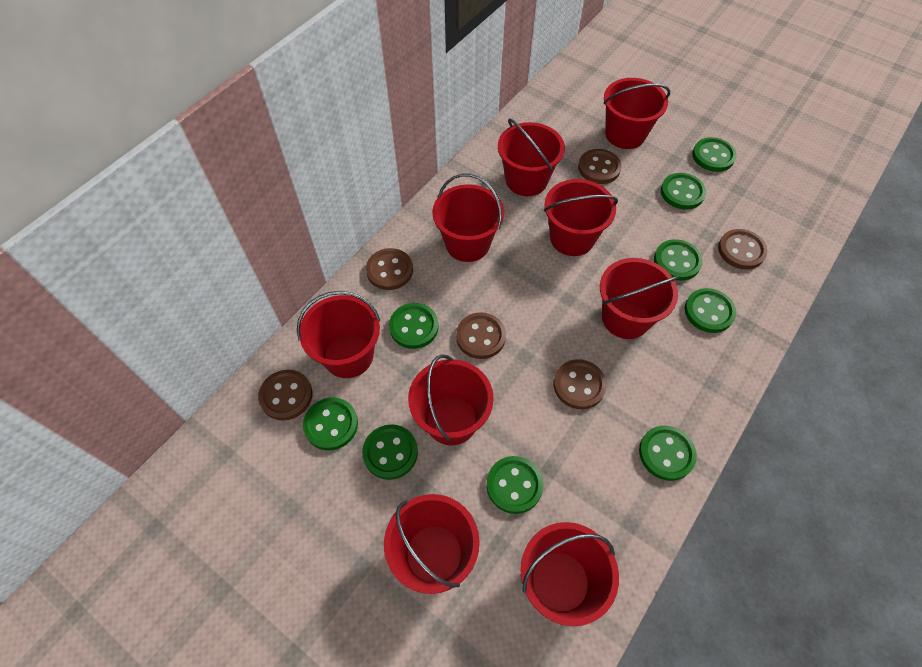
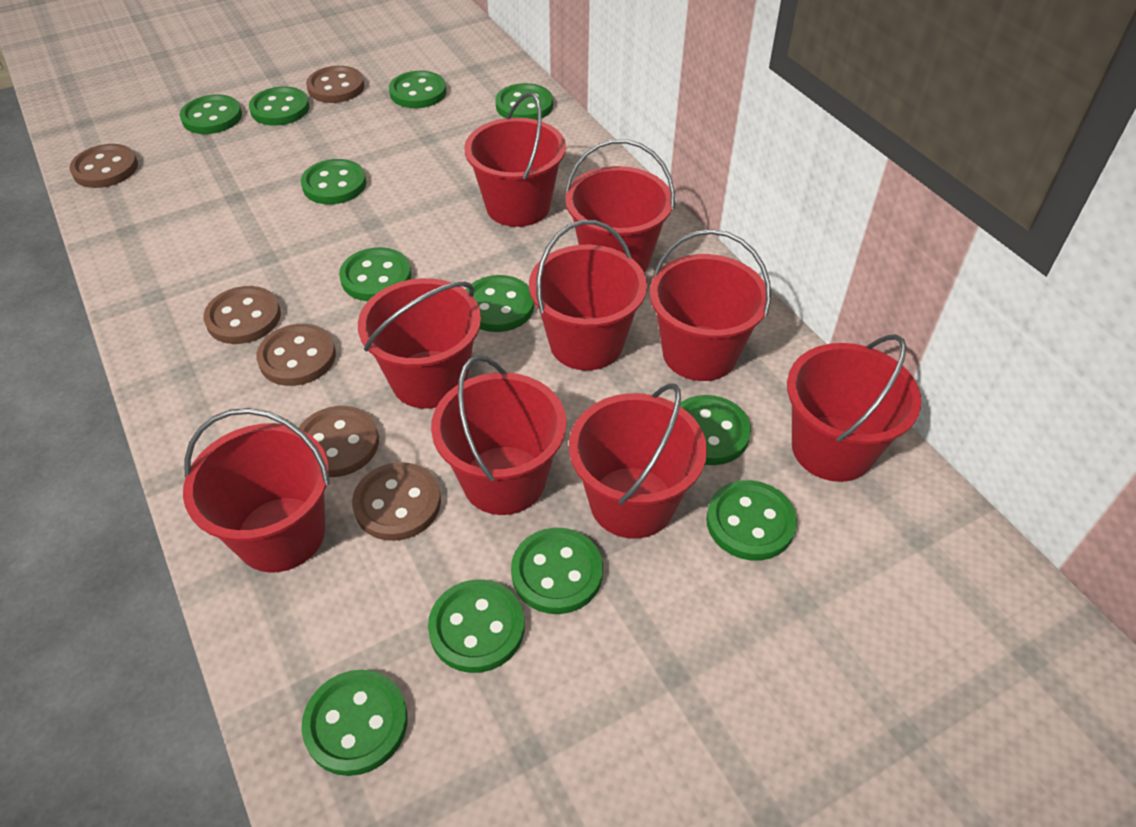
green button: [303,397,358,450] [362,424,418,480] [389,303,439,349] [487,456,543,514] [639,426,697,481] [654,239,703,281] [661,173,706,210] [685,288,736,333] [692,137,737,172] = 9 -> [180,94,242,134] [249,86,310,126] [301,159,366,204] [301,670,407,776] [339,247,411,301] [389,71,447,108] [428,580,525,673] [466,275,534,332] [495,83,553,120] [511,528,603,614] [680,395,751,465] [706,480,797,561] = 12

